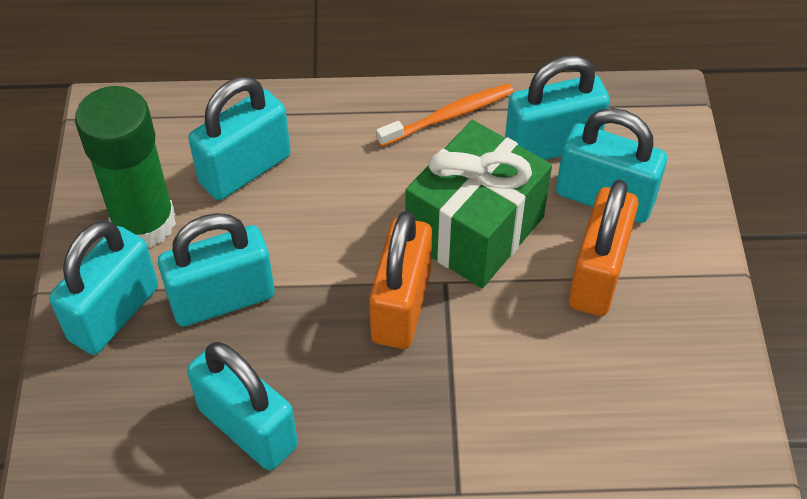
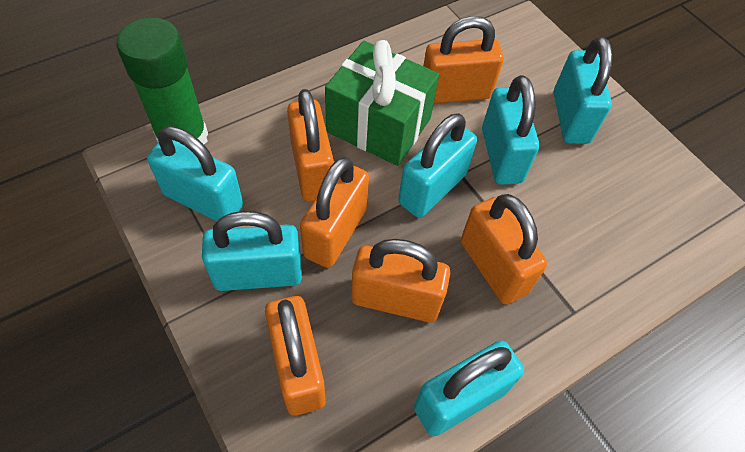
orange padlock: [369,211,432,349] [569,179,639,316] = 2 -> [265,296,326,416] [287,89,333,201] [300,157,369,268] [351,239,450,322] [423,16,504,103] [461,194,547,305] = 6
orange toothbrush: [376,83,514,147] = 1 -> none = 0

